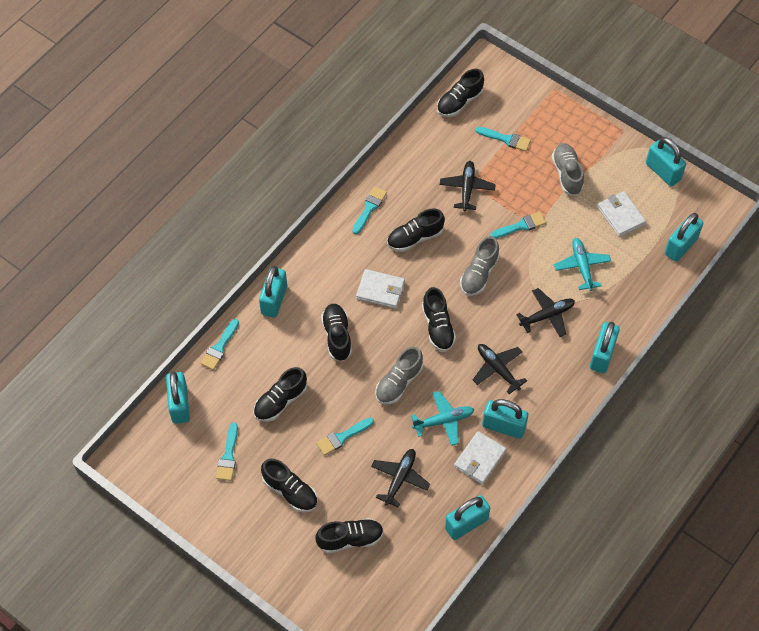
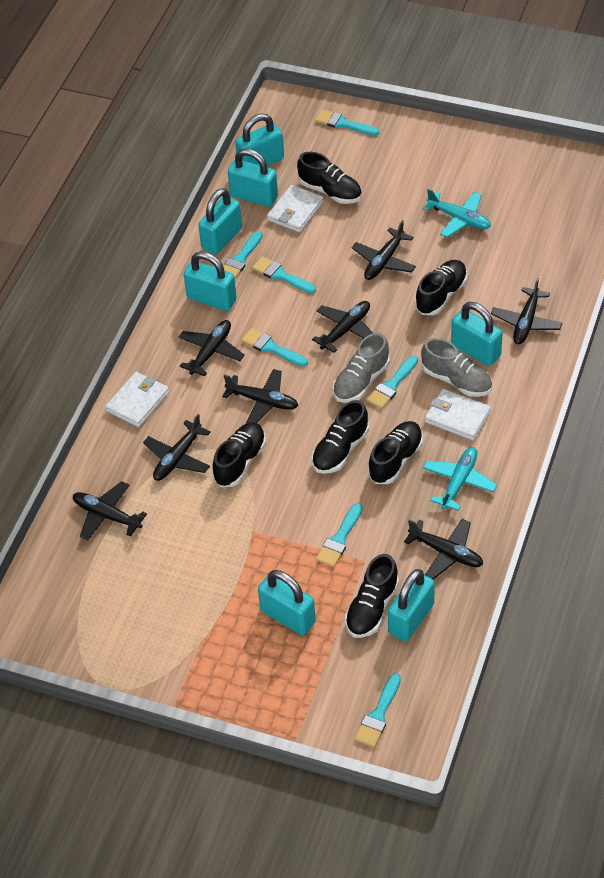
black plane: [371,449,430,507] [440,161,496,212] [473,344,527,394] [516,288,575,337] = 4 -> [73,481,147,541] [143,414,211,481] [178,320,245,376] [222,369,298,423] [312,301,373,353] [352,220,416,280] [404,519,483,580] [491,278,562,344] = 8
black shoe: [254,367,307,422] [261,459,317,512] [315,518,384,553] [321,304,352,362] [387,208,445,252] [422,287,456,352] [437,69,484,117] = 7 -> [212,422,266,487] [297,152,362,204] [311,400,369,474] [345,554,399,638] [368,421,423,484] [415,260,467,315] = 6
grey shoe: [375,347,423,404] [460,236,500,296] [552,143,584,196] = 3 -> [333,333,390,403] [421,338,492,397] = 2
turquoise brush: [200,319,239,370] [216,422,238,481] [316,418,374,456] [352,187,387,234] [476,127,531,152] [490,211,546,238] = 6 -> [223,231,263,279] [241,328,308,367] [252,256,316,294] [315,109,380,136] [316,503,362,567] [355,673,401,747] [366,356,418,409] = 7

